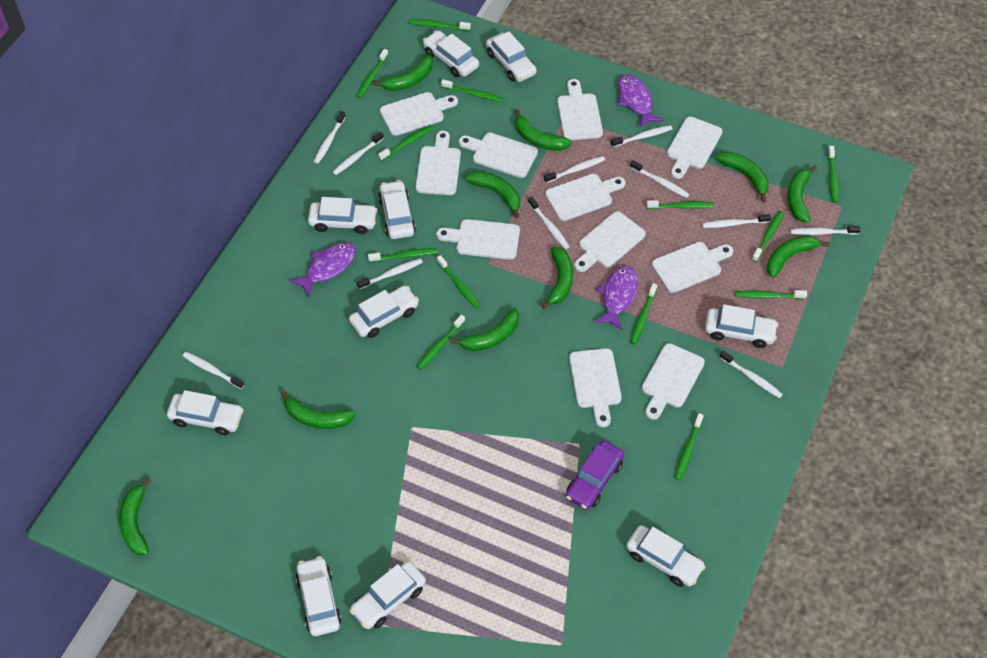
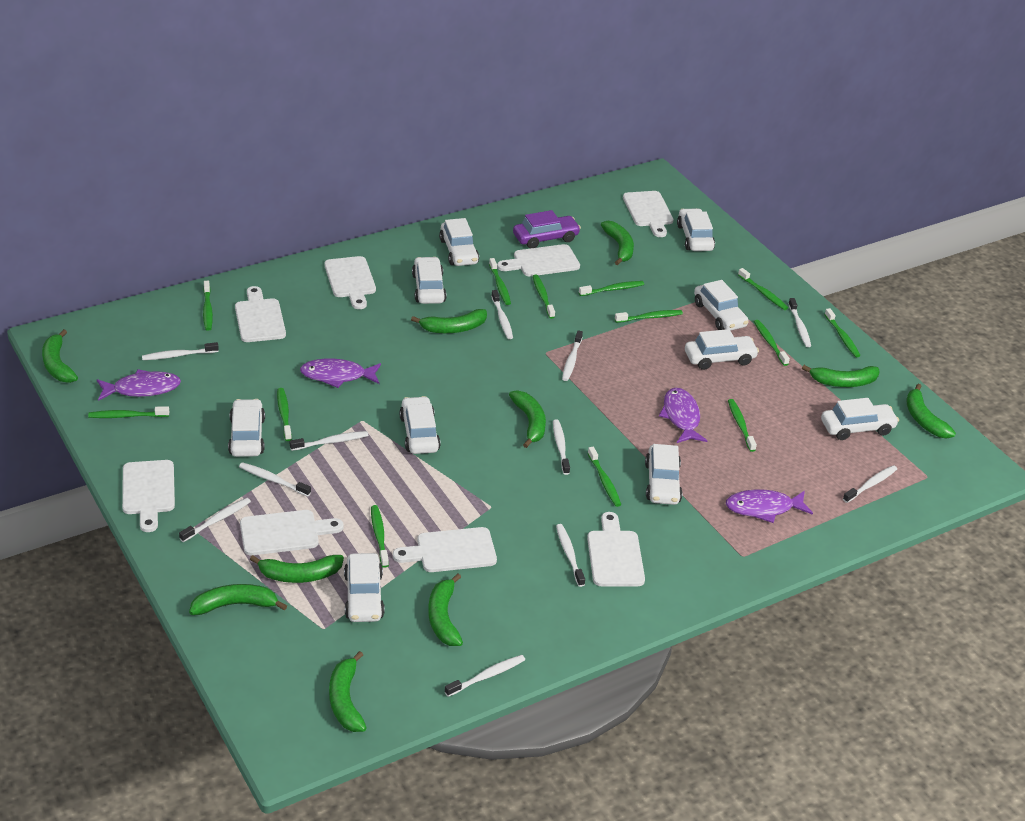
purple fish: [289,243,356,298] [594,266,638,330] [618,74,664,128] = 3 -> [97,369,181,401] [300,359,381,388] [659,388,707,443] [726,489,813,523] = 4
white cutting board: [380,92,458,136] [415,131,461,195] [436,219,520,260] [458,133,538,178] [545,174,625,221] [557,79,603,140] [569,348,622,427] [574,211,646,272] [642,343,705,420] [651,242,733,293] [667,117,722,179] = 11 -> [122,460,175,532] [235,286,286,342] [240,510,343,555] [324,256,376,309] [393,527,497,572] [497,244,580,276] [587,512,645,586] [623,191,674,237] = 8

